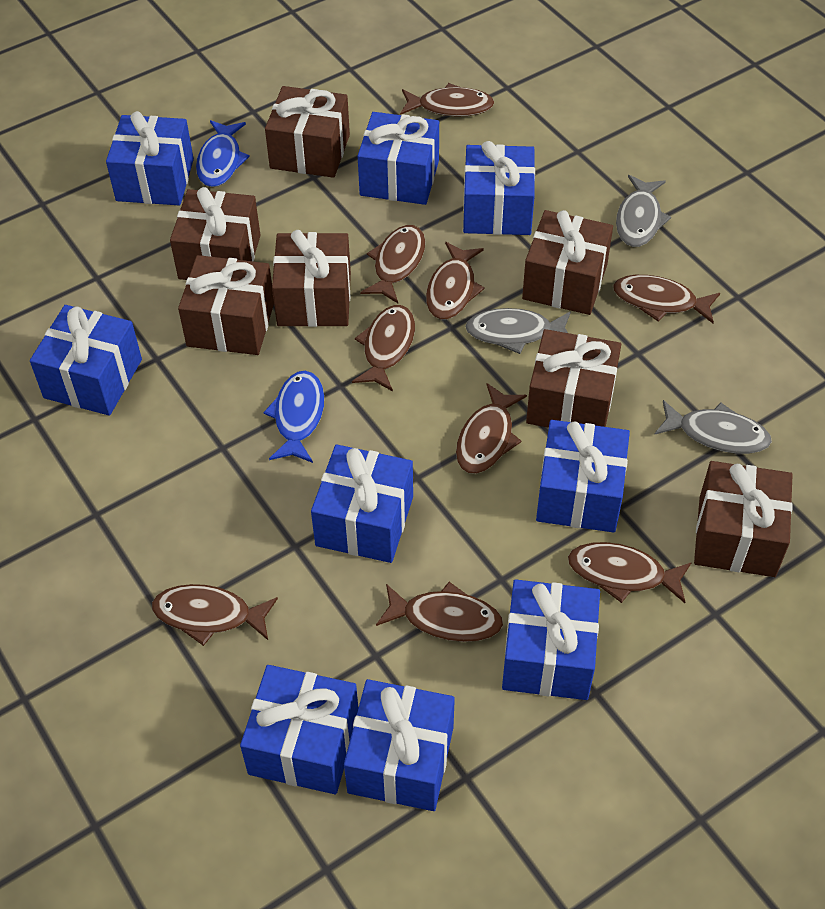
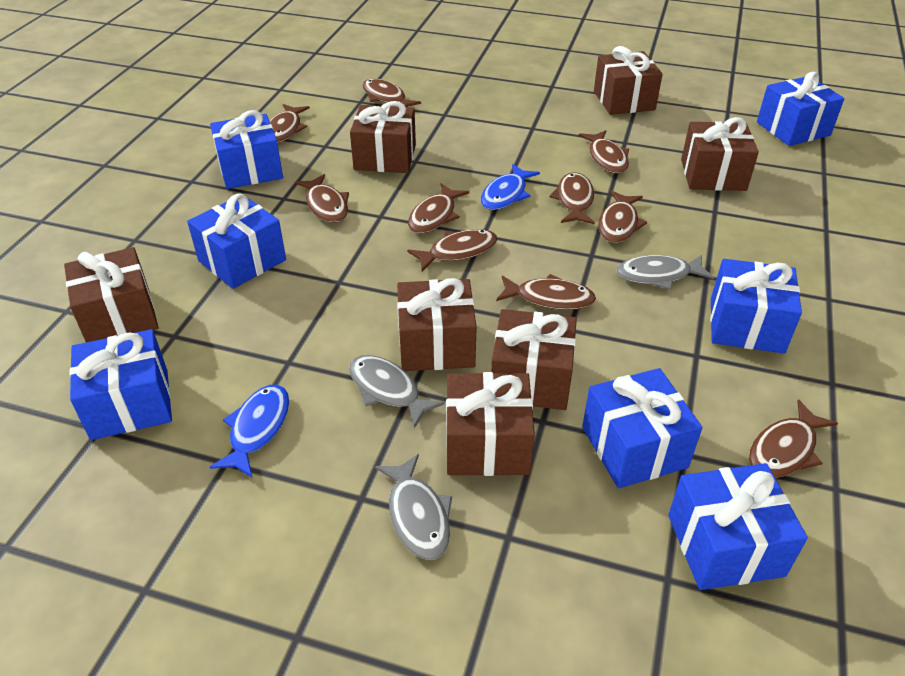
blue gift: [30,305,142,416] [106,111,194,205] [240,665,358,794] [311,444,413,563] [344,679,455,811] [358,112,439,205] [463,141,535,235] [502,579,600,700] [536,420,630,533] = 9 -> [69,329,172,440] [187,193,286,289] [210,110,283,189] [582,368,702,488] [668,463,808,590] [710,259,802,354] [757,72,844,146] = 7
brown fish: [152,584,278,646] [352,305,415,391] [360,225,425,303] [376,582,503,642] [400,83,494,117] [426,242,485,320] [456,383,527,474] [568,542,692,603] [613,275,720,323] = 9 -> [269,104,310,143] [295,174,349,223] [362,79,421,107] [407,229,498,272] [408,183,469,233] [496,274,596,310] [549,172,595,224] [578,130,629,174] [598,190,647,243] [749,399,838,478] = 10

